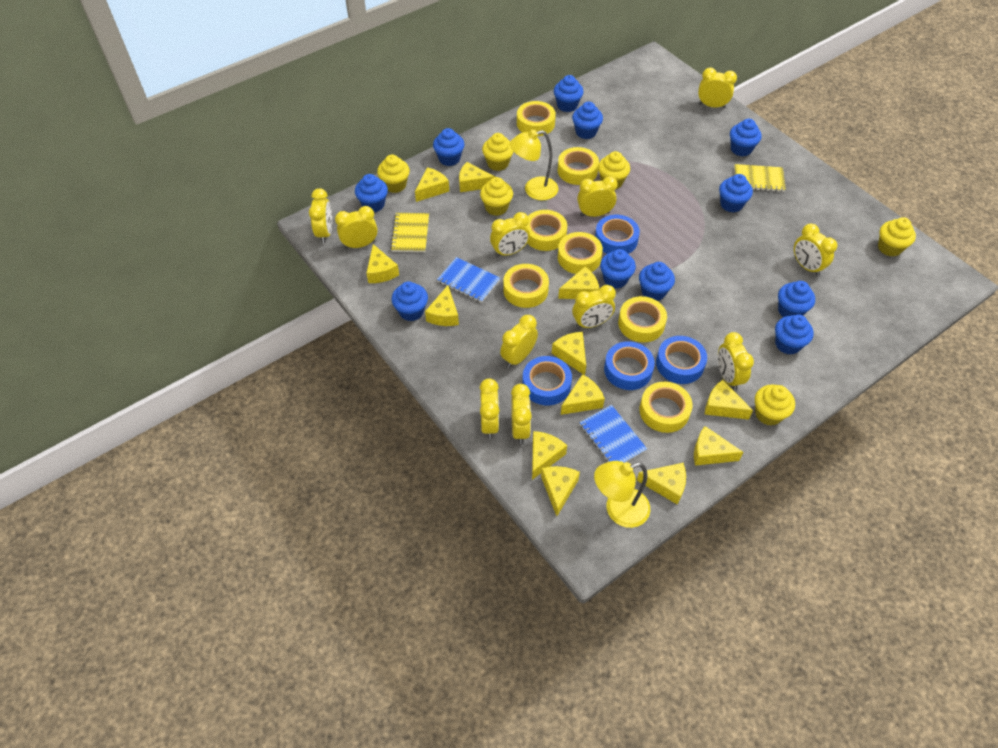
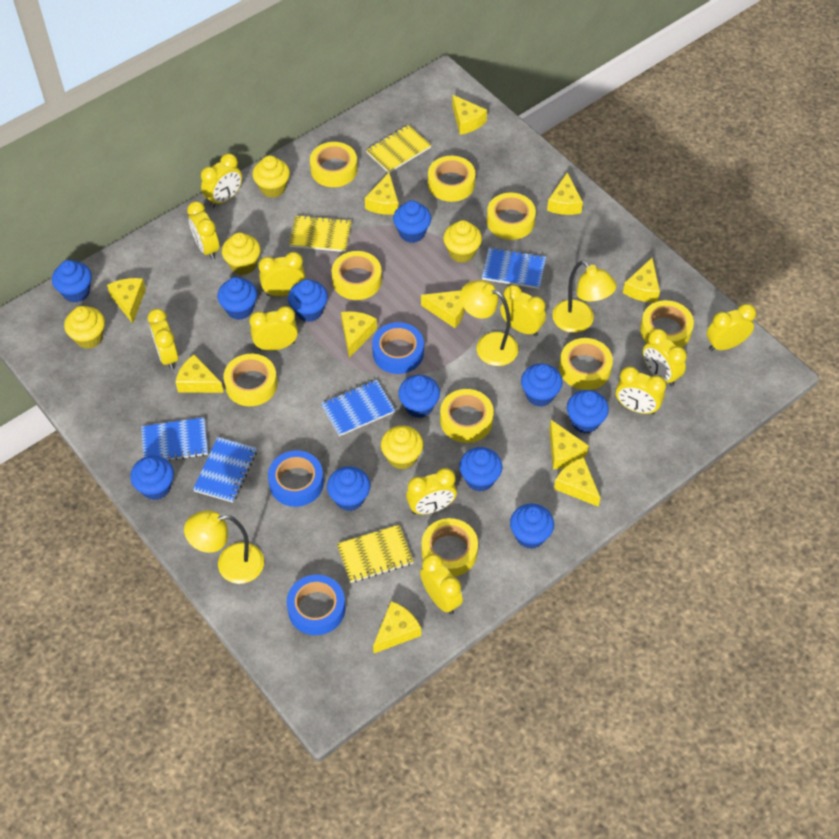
blue notebook: [437,257,500,303] [579,405,647,463] = 2 -> [141,417,208,461] [193,437,257,503] [321,380,395,436] [482,247,546,289] = 4
blue tape: [522,356,572,405] [595,215,640,254] [604,341,655,390] [656,336,707,384] = 4 -> [268,450,324,507] [287,575,346,635] [372,322,424,374] = 3
yellow cheese: [366,244,399,283] [415,167,449,202] [425,285,459,326] [459,162,495,192] [532,431,567,480] [541,466,580,516] [552,332,586,375] [558,267,600,299] [561,374,605,415] [637,463,686,505] [694,426,744,466] [705,380,753,420] = 12 -> [107,278,146,324] [175,354,224,393] [341,311,377,358] [365,173,399,215] [373,601,421,653] [421,290,465,328] [452,95,487,135] [547,172,583,215] [549,420,589,469] [554,458,601,507] [623,258,660,302] = 11
yellow cupcake: [377,155,410,193] [480,177,513,216] [482,133,514,171] [598,151,630,189] [755,385,795,425] [878,217,916,256] = 6 -> [64,306,105,349] [222,232,261,275] [252,155,290,198] [381,426,423,470] [443,220,482,263] = 5
yellow lamp: [510,130,558,200] [594,461,650,528] = 2 -> [184,511,264,584] [460,280,518,366] [552,261,616,333] = 3
yellow notebook: [390,213,429,252] [734,164,786,192] = 2 -> [289,215,352,252] [337,524,414,583] [366,125,431,173] = 3
yellow tape: [503,264,549,308] [517,101,556,136] [527,210,567,251] [558,147,599,185] [558,232,603,274] [618,296,667,342] [640,382,693,433] = 7 -> [224,354,277,406] [310,142,358,187] [332,251,382,300] [422,518,478,577] [428,156,475,202] [440,389,494,443] [487,193,536,240] [559,338,613,390] [640,300,694,347] = 9

